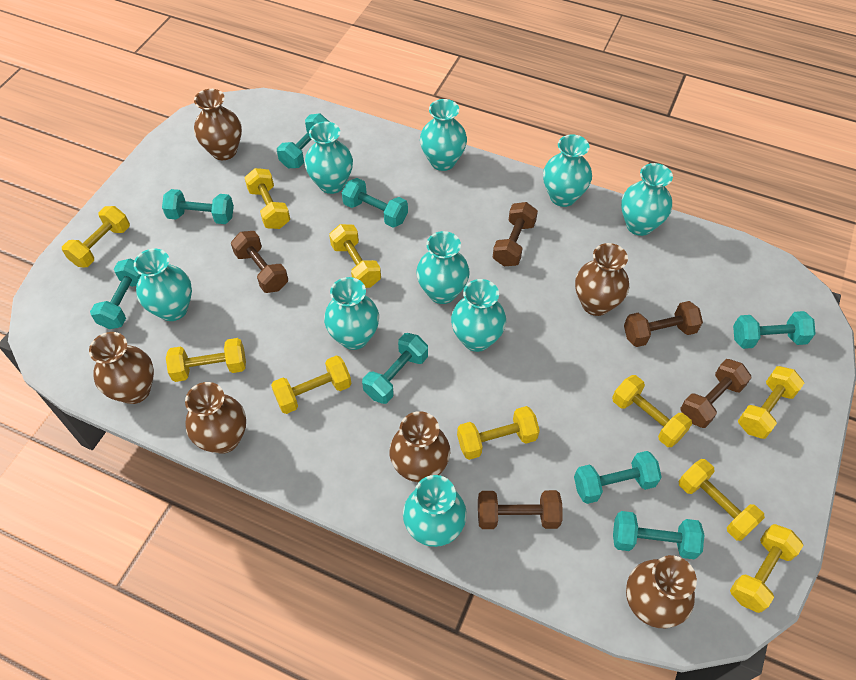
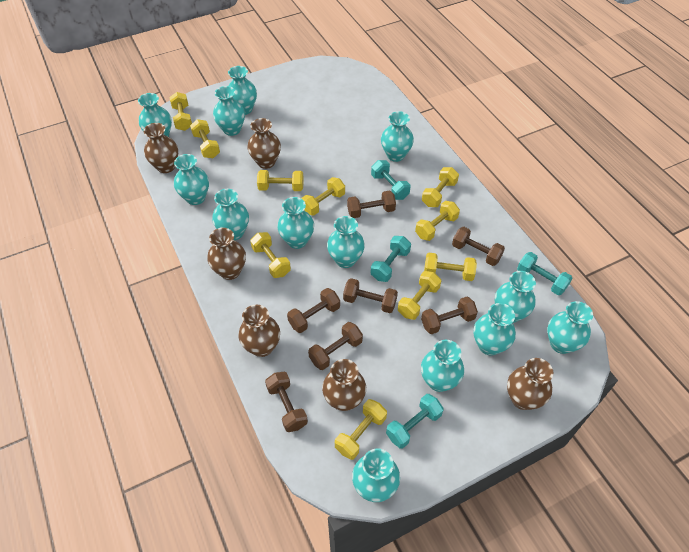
brown dumbbell: [231,231,288,293] [478,490,563,529] [493,202,538,266] [624,301,703,347] [680,359,752,428] = 5 -> [265,372,308,432] [287,288,340,333] [308,322,363,370] [343,278,398,313] [347,190,396,218] [421,297,478,334] [452,227,505,266] = 7
turquoise dumbbell: [90,259,141,329] [162,189,234,224] [277,114,329,168] [342,178,408,227] [362,333,428,404] [574,451,662,504] [613,511,704,559] [733,311,816,349] = 8 -> [371,160,411,200] [371,236,411,282] [386,394,444,449] [517,252,572,295] = 4
turquoise vase: [134,248,192,321] [305,122,353,194] [324,277,379,350] [403,475,467,547] [416,231,470,304] [420,99,467,171] [451,279,506,352] [543,134,592,207] [621,163,673,236] = 9 -> [138,93,172,137] [174,154,209,205] [212,189,249,240] [213,86,245,136] [228,66,257,115] [277,197,314,249] [327,216,365,268] [352,449,400,502] [381,111,414,162] [421,340,464,392] [474,303,516,355] [495,271,536,323] [547,301,593,354] = 13

